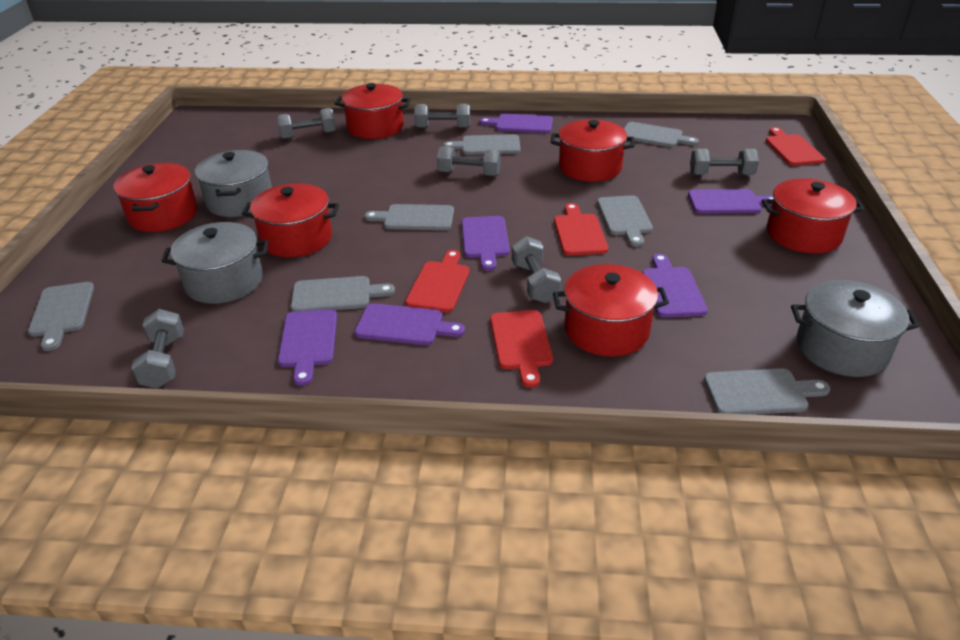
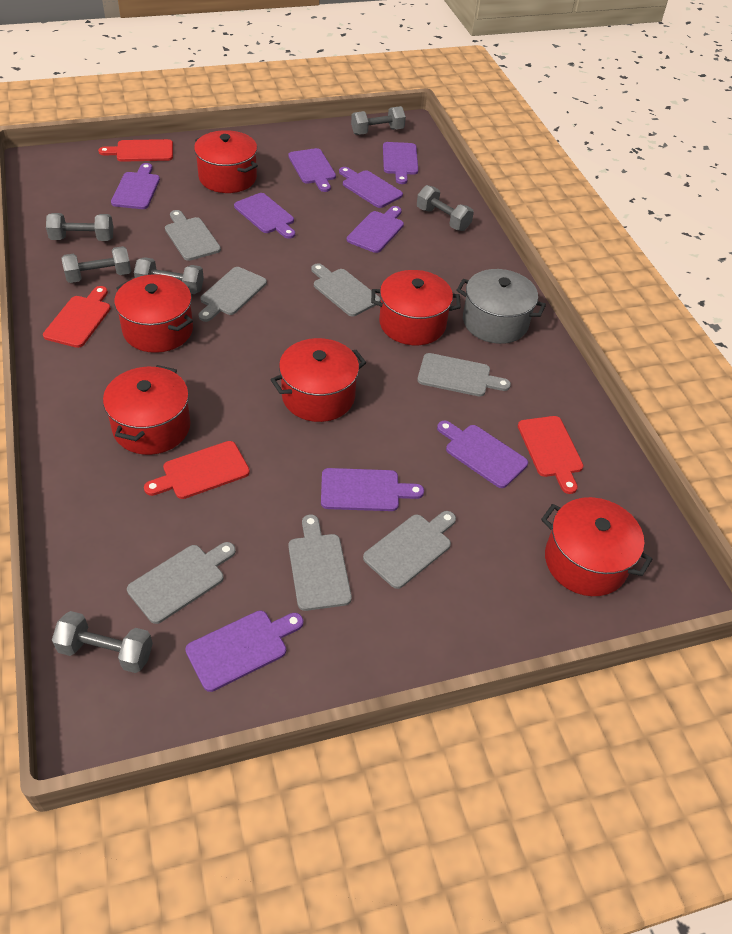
grey pot: [161,222,269,304] [195,150,272,217] [791,280,920,377] = 3 -> [457,269,546,344] = 1
purple cutting board: [278,309,337,386] [354,303,465,345] [462,216,510,271] [480,114,553,133] [642,254,708,318] [688,189,773,214] = 6 -> [111,163,160,209] [185,610,303,692] [234,193,295,239] [288,148,336,192] [321,468,424,511] [339,167,403,208] [347,206,404,253] [383,142,418,184] [437,420,528,488] = 9

